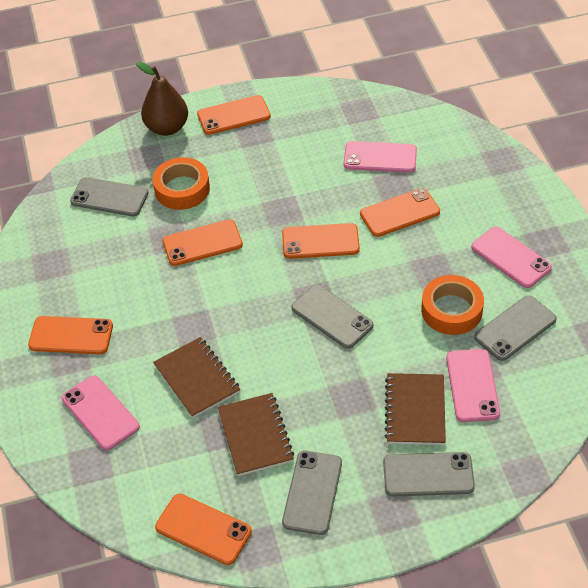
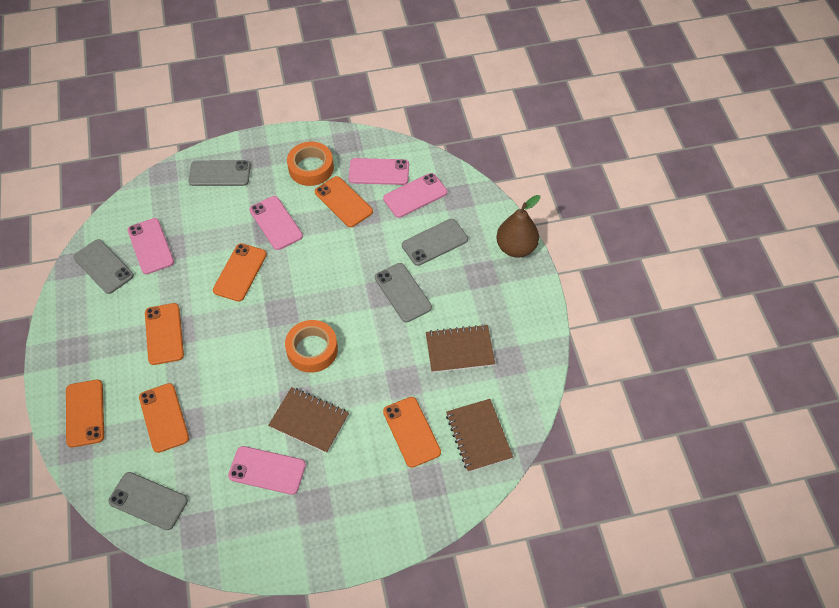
pink phone: [62,375,140,450] [344,141,417,173] [446,349,500,422] [471,227,552,288] = 4 -> [127,218,174,274] [228,446,306,495] [249,196,303,250] [349,158,409,185] [383,173,447,218] = 5

